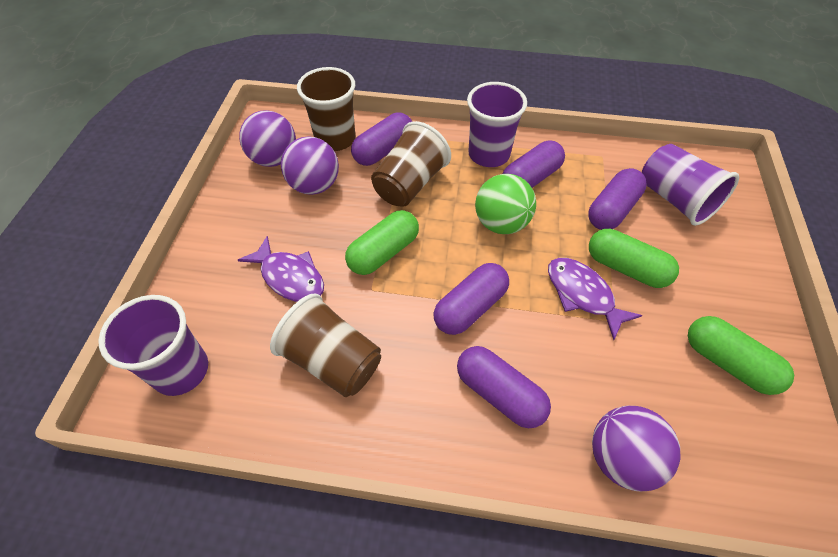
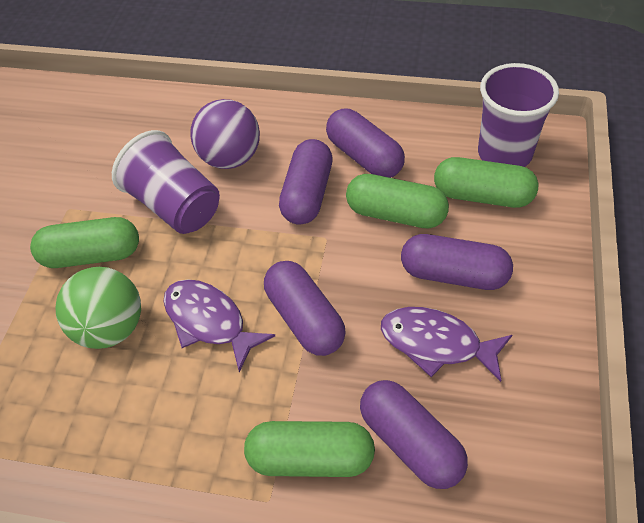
brown cup: [270,293,381,397] [297,67,355,151] [371,121,451,207] = 3 -> none = 0
green capsule: [345,210,419,275] [589,229,679,288] [688,316,794,395] = 3 -> [30,217,139,268] [244,421,375,477] [346,174,449,229] [434,157,538,208] = 4
purple ball: [239,110,296,167] [281,136,339,195] [592,406,681,491] = 3 -> [190,99,260,169] = 1
purple cup: [98,295,208,396] [467,82,527,167] [642,144,739,226] = 3 -> [112,130,220,234] [478,63,559,167] = 2

